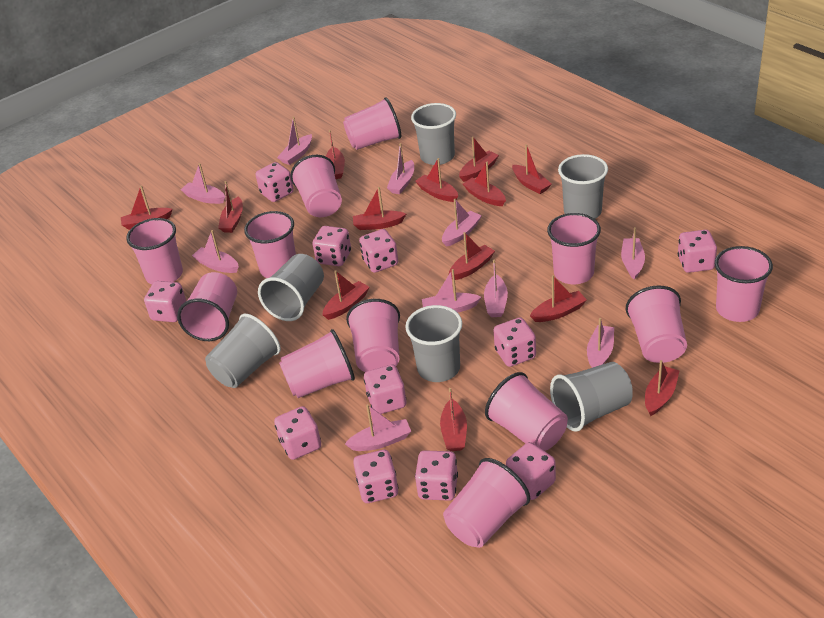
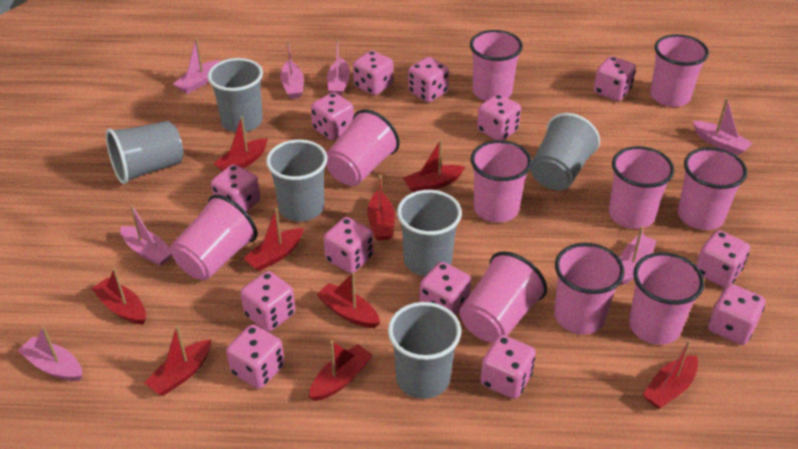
pink boat: [181,163,225,204] [192,230,239,273] [277,116,312,165] [345,404,411,451] [387,143,414,194] [422,269,481,313] [442,199,482,247] [484,260,508,317] [587,318,614,368] [621,227,645,280] = 10 -> [17,326,83,381] [120,205,172,266] [173,38,220,94] [280,41,304,99] [327,39,350,96] [620,226,657,285] [693,98,752,156] = 7
pink cup: [126,218,183,284] [177,272,237,341] [244,211,296,278] [279,329,355,398] [290,155,342,217] [343,97,401,150] [346,299,400,372] [443,458,530,548] [485,372,568,451] [547,213,601,284] [626,285,687,363] [715,246,773,322] = 12 -> [171,195,257,280] [326,109,400,186] [460,251,547,343] [470,30,523,101] [471,140,532,222] [554,243,625,334] [609,146,675,229] [629,252,705,345] [650,34,709,107] [678,147,747,230] = 10
pink dice: [144,281,186,322] [256,162,294,202] [274,406,321,460] [313,226,351,266] [353,450,398,503] [359,229,398,273] [364,365,406,414] [415,450,458,501] [494,317,536,367] [506,442,556,500] [678,230,717,273] = 11 -> [211,164,260,212] [226,324,284,389] [241,271,295,332] [311,92,354,140] [324,217,373,273] [353,50,393,95] [408,57,449,102] [420,262,471,316] [477,94,521,140] [480,335,536,399] [594,56,636,101] [696,230,750,288] [708,284,765,345] = 13
red boat: [121,186,173,230] [218,181,243,233] [322,271,369,320] [326,130,345,179] [353,187,406,230] [415,158,458,202] [440,388,467,451] [449,232,495,280] [459,136,499,182] [463,162,506,206] [512,144,552,194] [530,275,587,322] [645,360,679,416] = 13 -> [91,268,146,325] [144,325,211,395] [213,117,268,171] [244,208,304,271] [309,341,373,401] [316,272,380,328] [367,175,395,241] [403,139,465,192] [643,340,698,409] = 9

